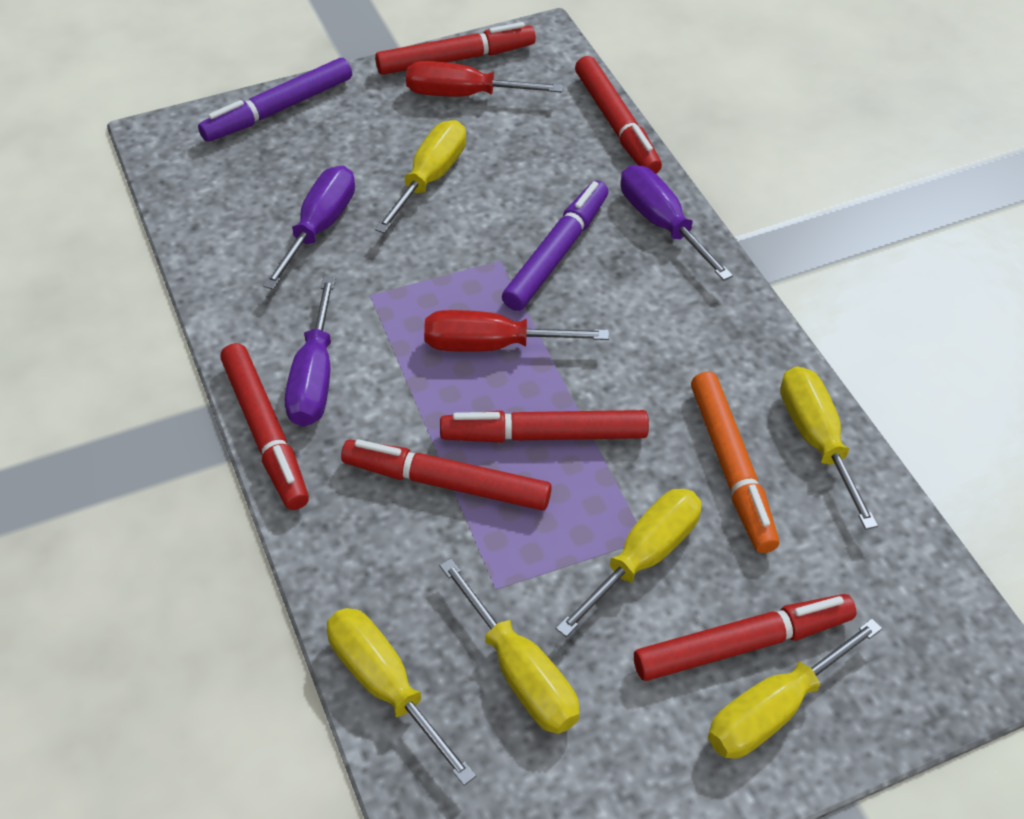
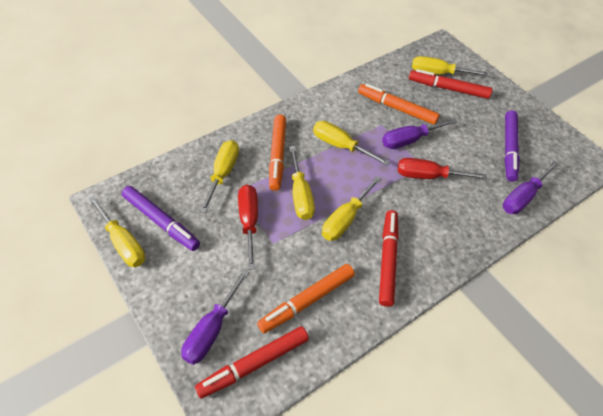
orange marker: [691,372,779,553] = 1 -> [257,264,355,333] [269,115,286,191] [358,83,440,125] = 3
red marker: [220,343,309,510] [341,439,552,510] [375,22,536,75] [440,410,649,443] [575,56,662,173] [634,594,856,681] = 6 -> [195,326,309,399] [379,210,399,307] [409,69,492,99] = 3

